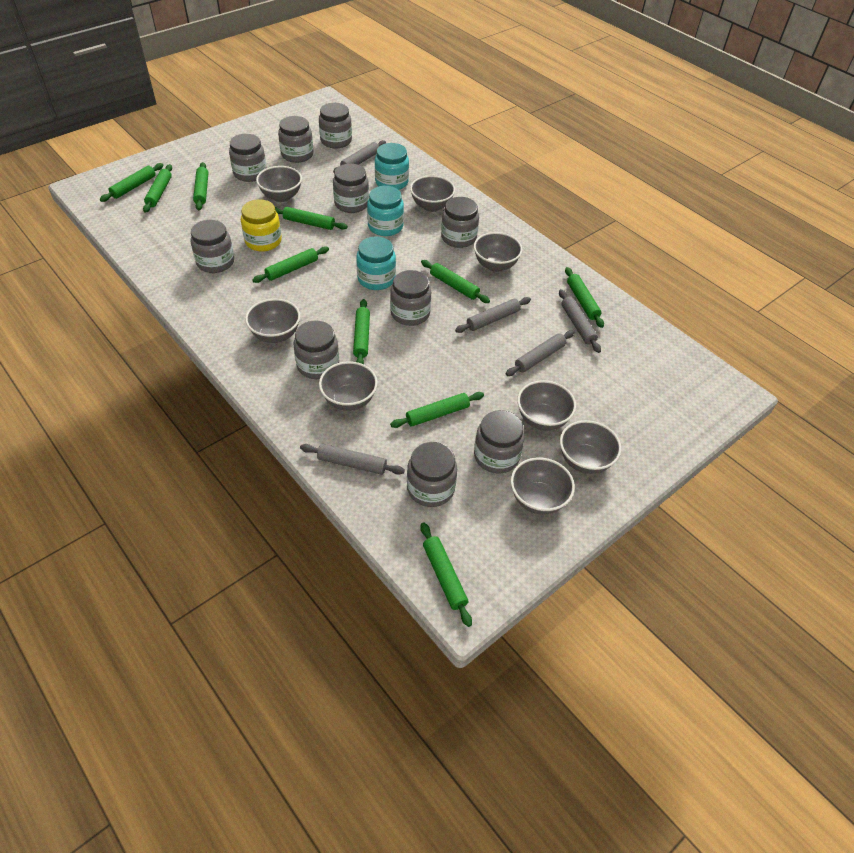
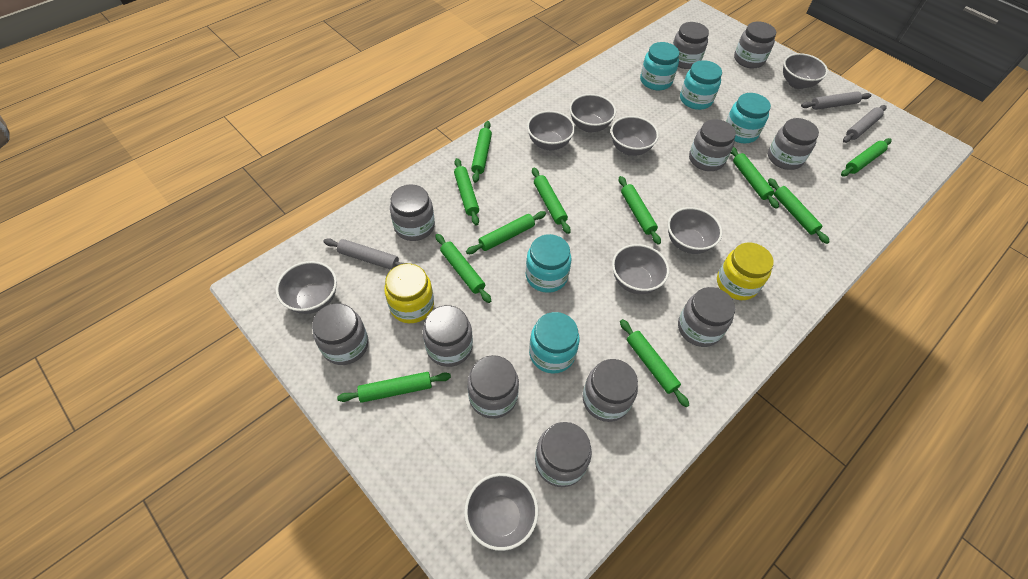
green rolling pin: [100,163,164,202] [143,164,172,213] [193,162,208,210] [252,246,329,283] [275,207,348,230] [353,299,370,364] [390,392,484,428] [420,522,472,627] [421,260,490,303] [565,267,604,328] = 10 -> [337,372,451,403] [435,234,491,303] [454,158,479,226] [466,211,546,254] [471,121,492,183] [532,168,571,234] [619,176,661,245] [620,319,689,407] [731,147,779,209] [768,178,830,244] [841,138,892,176] = 11
grey jar: [190,220,234,273] [229,134,267,182] [278,116,313,163] [294,320,339,379] [319,103,352,148] [333,164,369,213] [390,270,431,326] [407,442,457,507] [441,197,479,248] [474,410,525,473] = 10 -> [312,303,369,365] [390,184,435,241] [423,305,473,367] [467,355,519,419] [535,422,592,487] [583,359,638,422] [673,22,709,69] [678,287,735,347] [689,119,736,171] [734,21,776,68] [768,118,819,170] = 11
grey rolling pin: [300,444,405,475] [333,140,386,173] [455,297,531,333] [506,330,575,376] [559,289,601,353] = 5 -> [324,238,405,270] [801,91,871,110] [843,105,887,143] = 3
turquoise jar: [356,236,396,290] [367,186,404,236] [375,143,409,190] = 3 -> [526,234,571,293] [529,312,580,373] [640,42,679,90] [680,60,722,110] [726,93,771,143] = 5
yellow jar: [241,199,282,252] = 1 -> [384,263,434,323] [717,243,774,300] = 2

